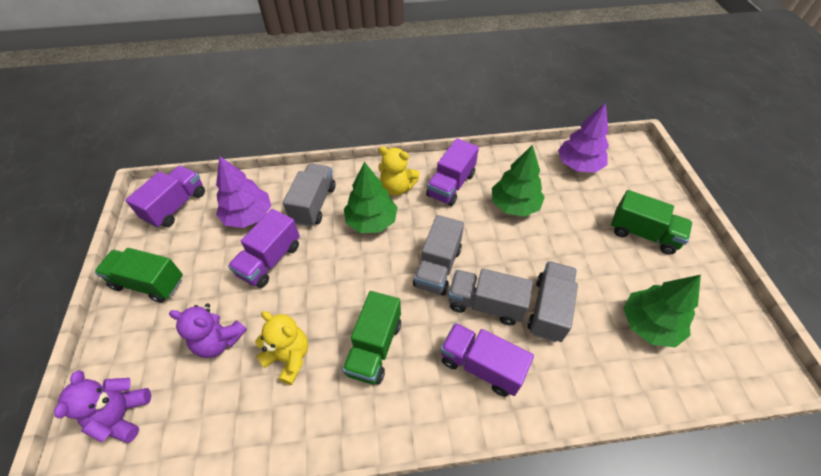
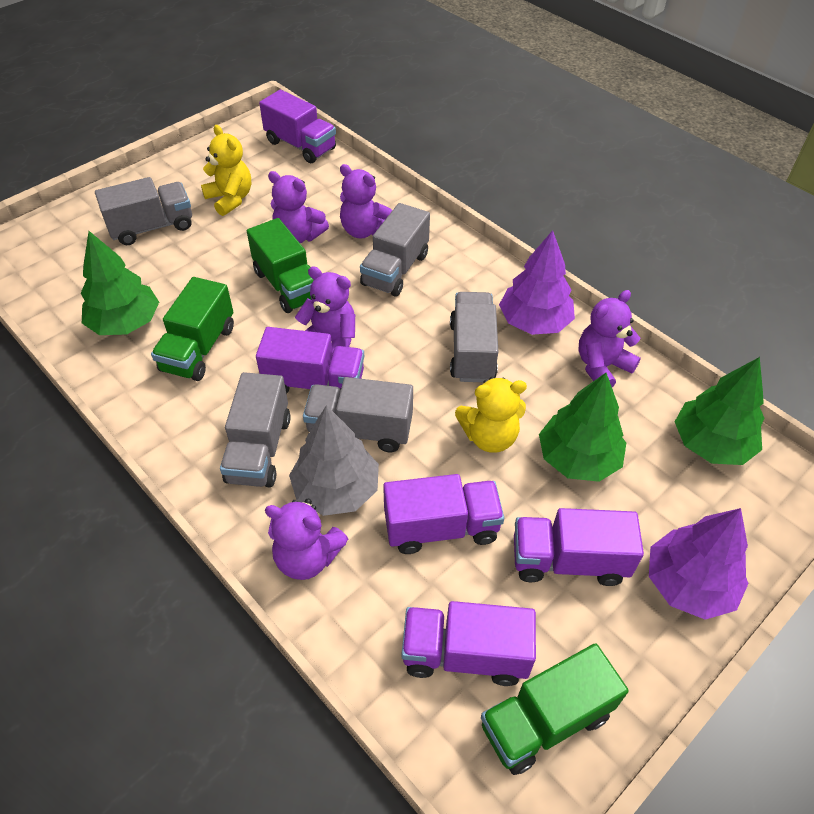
grey tree: none = 0 -> [289,405,379,516] = 1
grey truck: [283,164,335,226] [413,215,464,295] [448,269,533,326] [528,261,578,342] = 4 -> [95,177,192,245] [220,372,290,487] [303,377,413,452] [360,203,430,297] [450,292,498,382] = 5
purple teddy bear: [54,370,151,443] [169,304,247,358] = 2 -> [265,499,348,580] [268,171,329,243] [295,266,355,352] [340,164,392,238] [579,290,641,387] = 5
purple truck: [125,166,205,228] [228,209,300,288] [426,138,479,206] [440,323,534,397] = 4 -> [256,327,364,394] [259,90,336,163] [383,474,504,554] [402,601,536,686] [514,508,644,586] = 5

